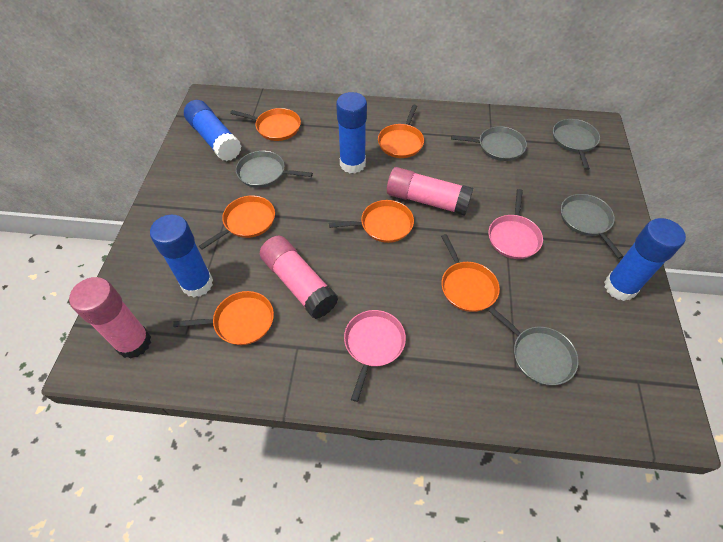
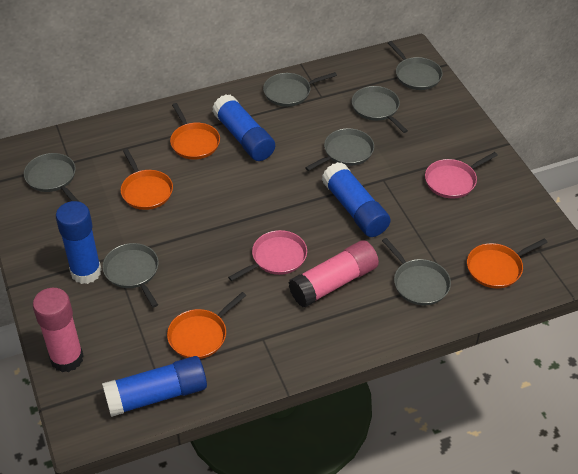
grey pan: [236,151,313,188] [451,126,527,161] [489,307,579,385] [553,119,600,170] [561,194,624,259] = 5 -> [24,153,79,202] [102,243,159,308] [263,72,337,107] [305,128,374,171] [352,86,408,133] [382,238,451,305] [388,41,443,90] = 7
orange pan: [173,291,274,345] [199,196,275,250] [230,108,301,141] [329,200,414,243] [378,105,424,158] [441,234,500,312] = 6 -> [121,149,173,210] [167,292,246,359] [170,103,220,160] [467,238,548,289] = 4
pink glue stick: [69,277,151,359] [260,236,338,319] [387,167,473,216] = 3 -> [33,288,84,372] [289,240,379,307] = 2

